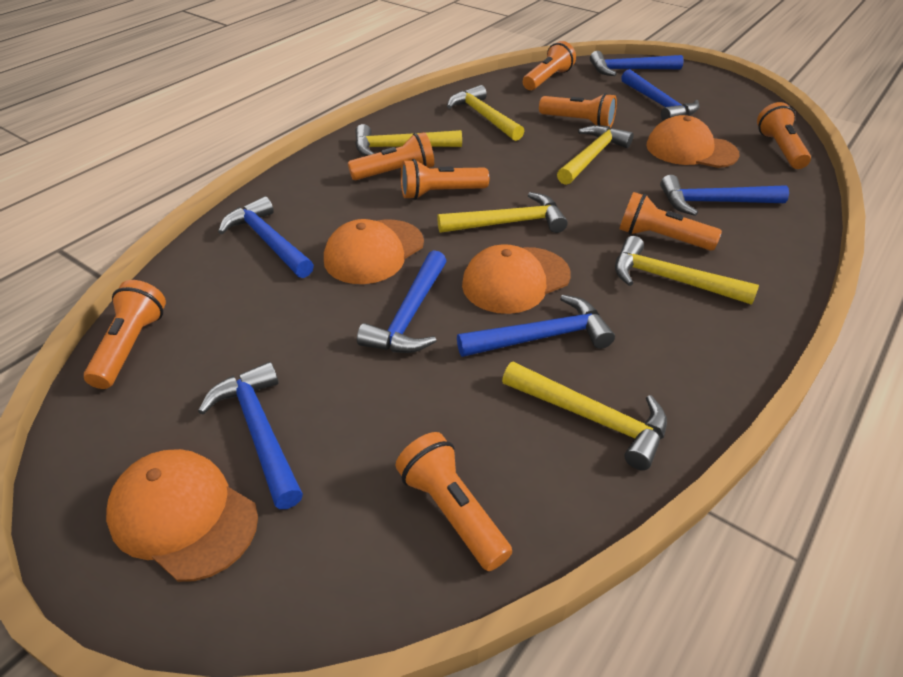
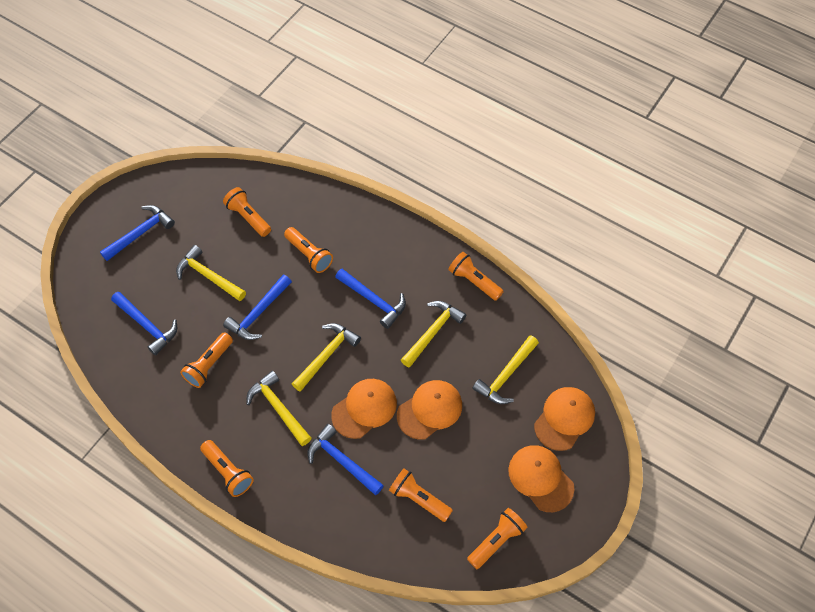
blue hammer: [198,362,303,509] [218,196,314,278] [357,250,447,353] [457,295,615,357] [590,51,684,76] [621,69,699,121] [660,175,789,216] = 7 -> [100,205,175,261] [111,292,177,355] [223,275,292,340] [307,424,384,495] [335,269,406,329] = 5
orange flashlight: [84,280,166,389] [348,132,434,180] [395,432,512,571] [401,159,489,200] [523,41,576,90] [539,93,617,128] [620,192,722,251] [757,102,811,169] = 8 -> [180,332,233,388] [200,440,254,497] [223,187,271,237] [284,227,333,273] [389,469,453,522] [449,252,504,301] [467,508,528,569] = 7
yellow hammer: [355,124,462,156] [437,192,568,233] [447,85,525,141] [502,362,667,470] [557,125,633,185] [615,236,759,305] = 6 -> [176,245,246,301] [246,370,312,446] [292,323,361,392] [401,301,466,368] [472,335,539,404] = 5

